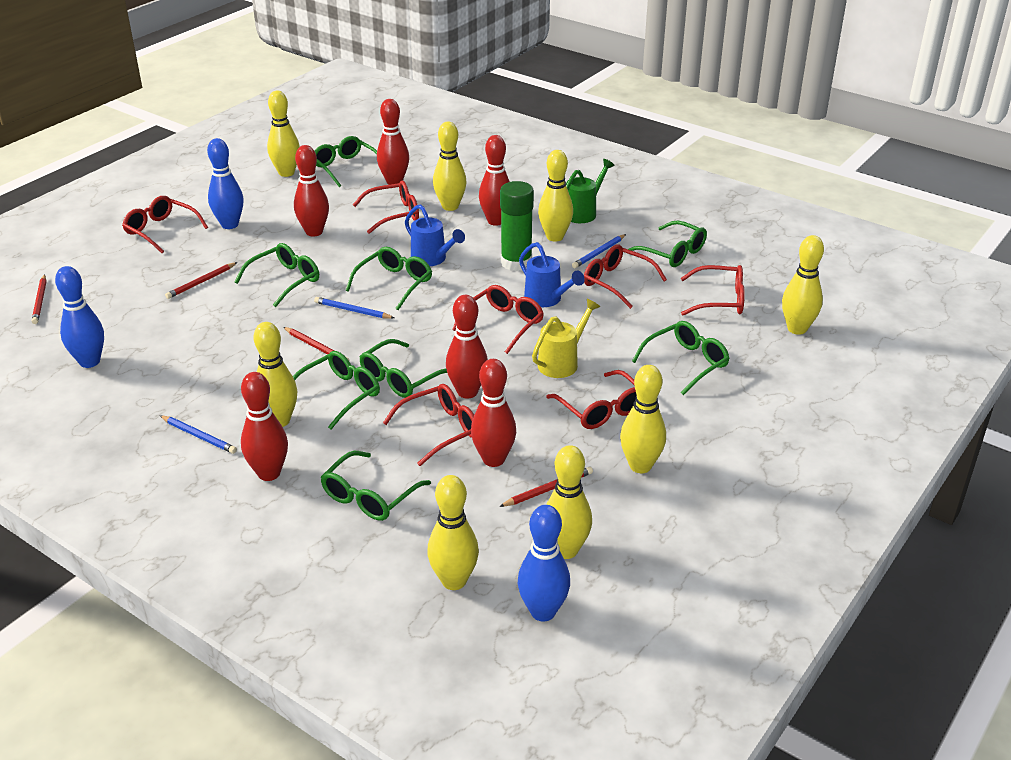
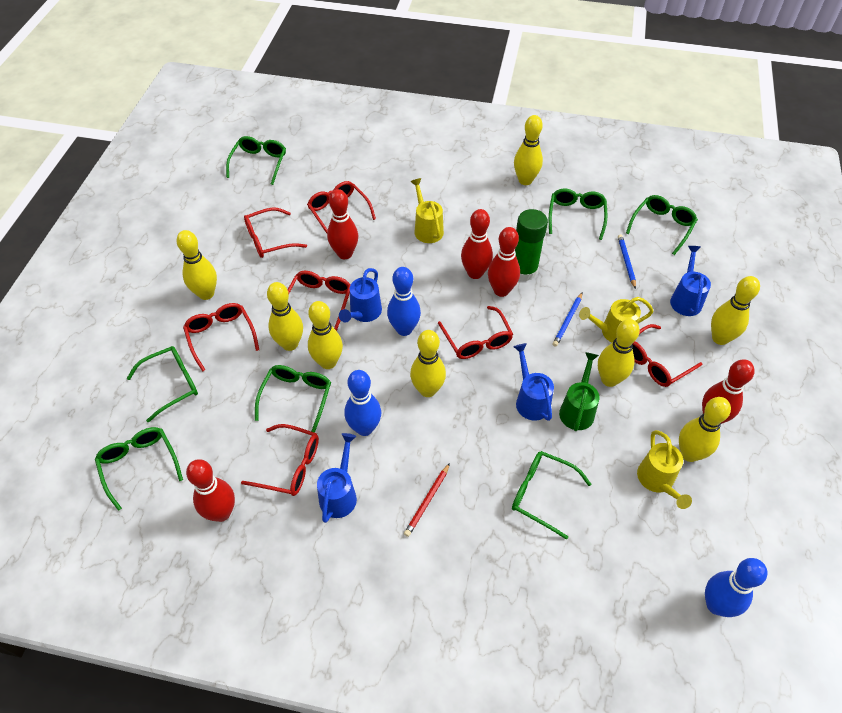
blue pencil: [160,415,237,454] [314,297,394,319] [572,234,626,268] = 3 -> [552,292,583,347] [618,234,636,289] = 2
blue watering can: [405,204,465,266] [519,242,585,307] = 2 -> [317,433,357,523] [339,268,382,323] [513,343,554,421] [670,246,711,316] = 4
green glasses: [235,243,319,307] [293,351,380,429] [315,136,377,187] [320,451,431,521] [346,247,432,310] [359,339,447,398] [628,221,707,267] [632,321,730,395] = 8 -> [95,427,183,511] [127,346,198,422] [226,136,286,185] [255,365,331,433] [512,451,591,540] [549,189,607,240] [626,195,698,255] = 7
red bowling pin: [241,372,288,481] [294,145,329,237] [377,99,409,185] [446,295,488,398] [471,359,516,467] [479,135,510,226] = 6 -> [186,459,235,522] [327,189,358,259] [461,209,493,279] [488,227,520,297] [702,359,755,424] = 5
red pencil: [32,274,46,324] [165,262,238,299] [283,327,349,360] [499,467,593,507] = 4 -> [404,463,450,537] = 1
yellow watering can: [532,299,600,378] = 1 -> [410,178,444,243] [579,297,654,342] [637,430,692,509] = 3

